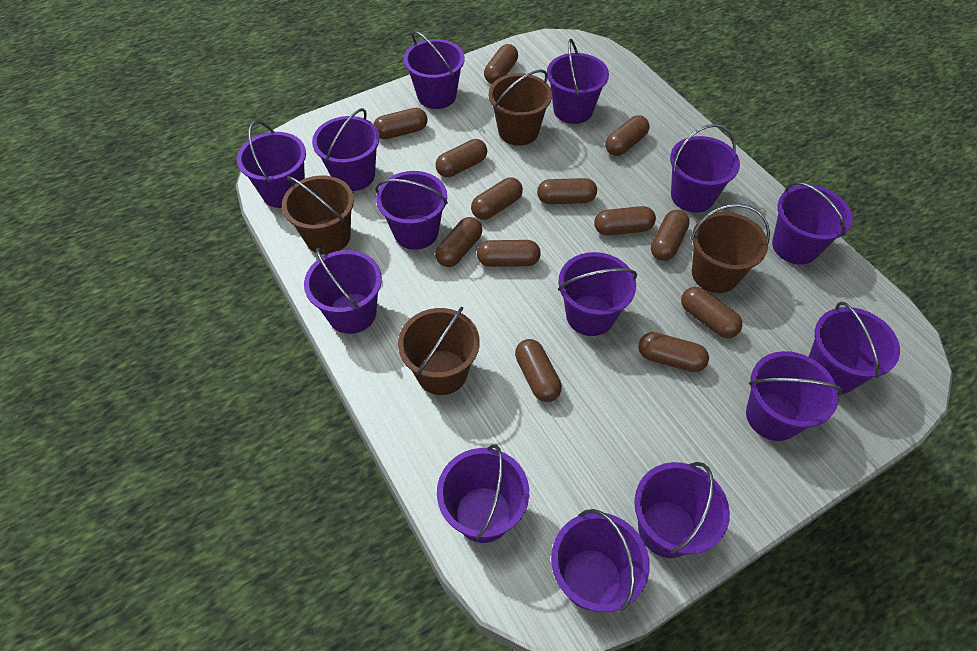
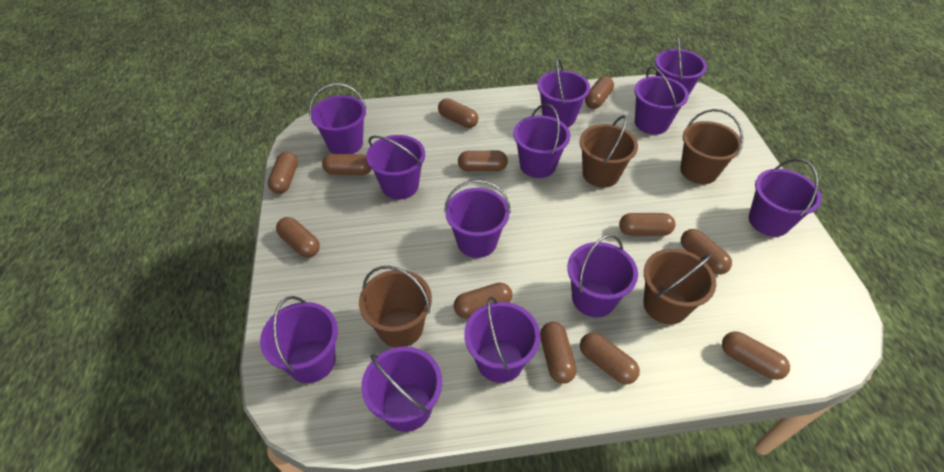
brown capsule: [373,108,428,139] [435,139,487,177] [435,217,482,267] [471,177,523,220] [477,240,541,267] [484,44,518,84] [515,339,562,402] [537,178,597,204] [594,206,656,235] [605,115,650,156] [638,332,709,372] [651,210,690,261] [681,287,743,338] = 13 -> [268,152,298,194] [276,217,320,258] [322,154,372,175] [438,98,478,128] [454,283,512,318] [458,151,508,171] [540,322,576,384] [580,332,640,384] [585,76,614,109] [619,213,675,236] [681,229,732,275] [722,331,790,380] = 12
purple bucket: [237,120,306,208] [304,248,382,334] [312,108,380,191] [375,171,448,250] [404,31,465,109] [437,444,529,543] [547,39,609,124] [551,509,650,612] [558,252,637,336] [634,462,730,558] [670,124,740,213] [746,351,843,441] [772,182,853,265] [809,301,900,394] = 14 -> [260,296,338,383] [309,83,366,154] [361,346,442,432] [366,135,425,199] [444,180,511,258] [464,296,540,383] [513,104,570,178] [537,58,590,127] [567,234,638,317] [634,66,689,135] [655,36,707,95] [749,159,822,237] = 12

